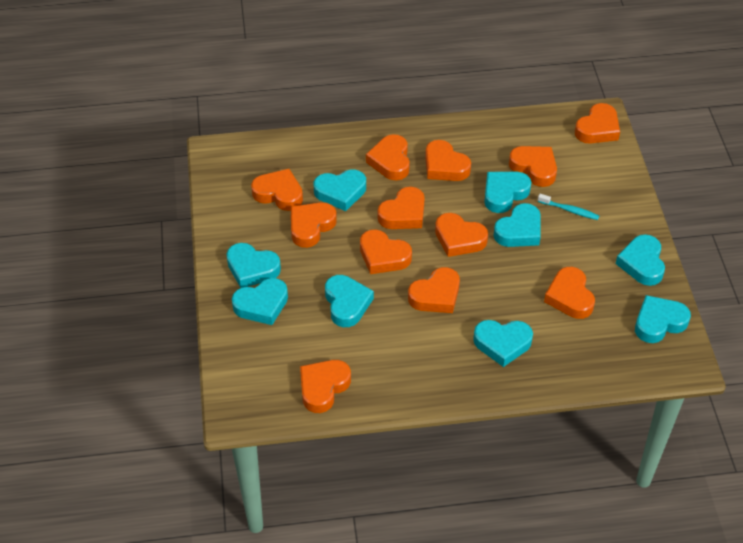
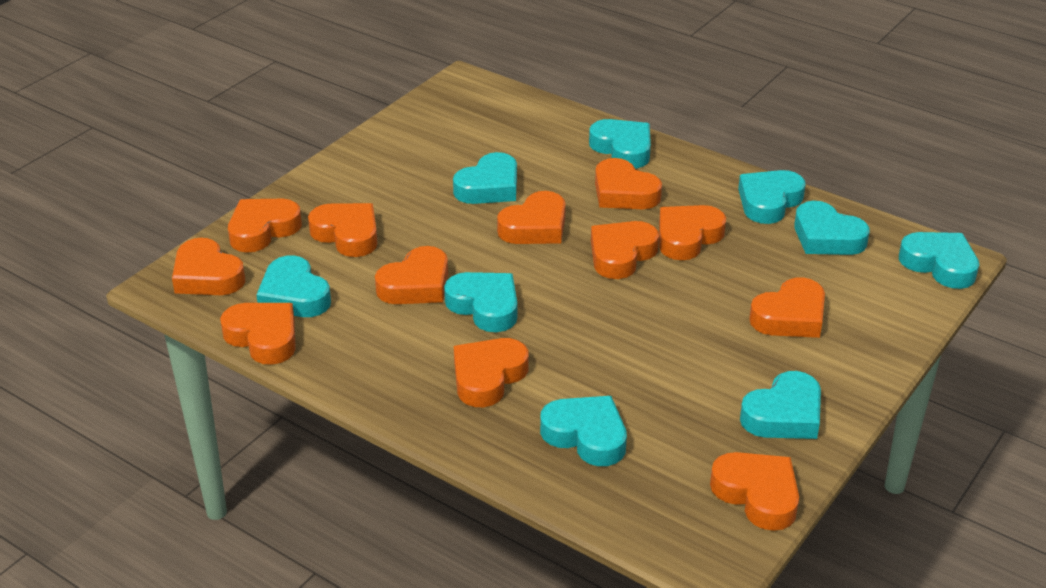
turquoise toothbrush: [538,194,599,220] = 1 -> none = 0

